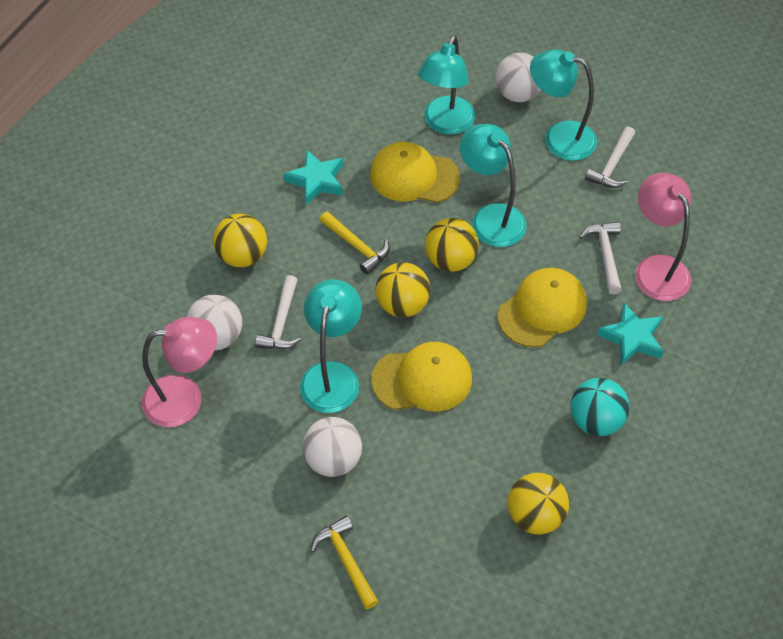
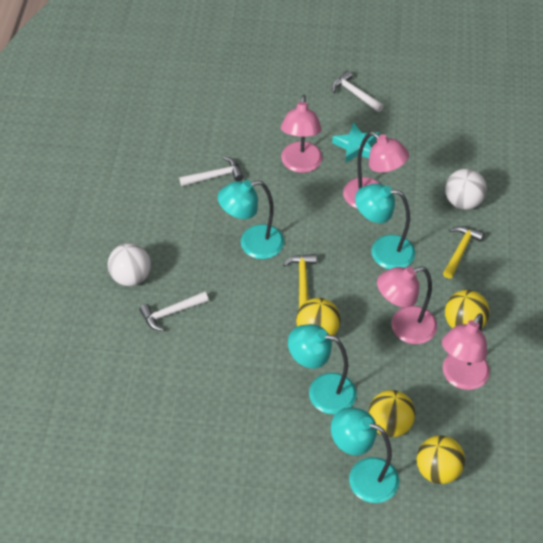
pink lamp: [142,317,217,427] [635,173,691,301] = 2 -> [281,95,322,173] [343,132,409,209] [377,266,437,344] [442,313,490,390] = 4
turquoise ball: [570,378,630,436] = 1 -> none = 0
turquoise star: [284,150,343,205] [597,303,664,366] = 2 -> [332,122,380,163] = 1
white ball: [187,295,242,351] [303,417,362,477] [495,53,541,102] = 3 -> [108,243,151,286] [445,169,487,210] = 2
yellow cap: [370,142,460,203] [371,342,472,411] [497,268,587,347] = 3 -> none = 0

